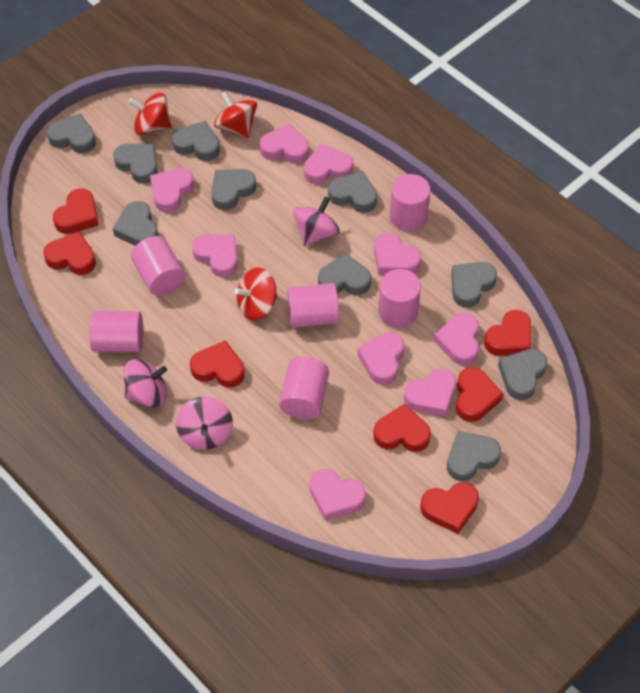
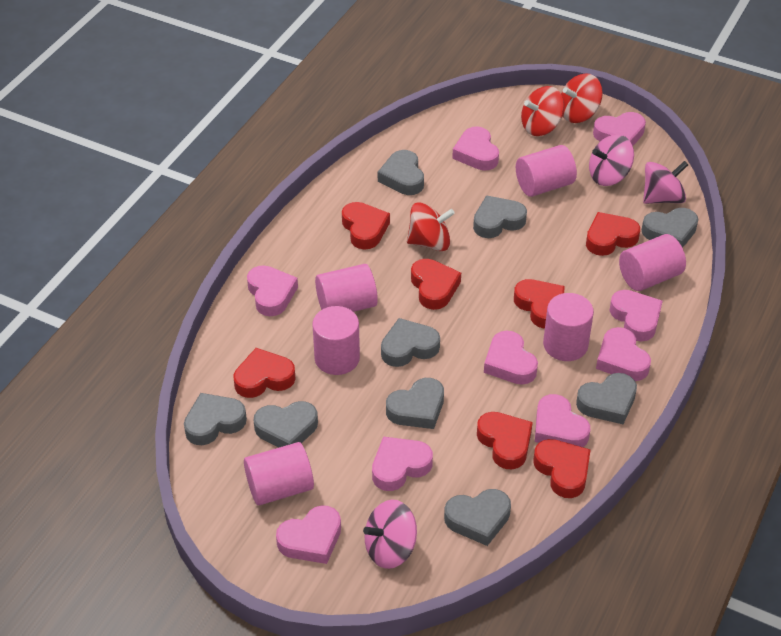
grey heart: [46,113,96,153] [113,144,158,184] [113,201,158,246] [171,121,220,161] [211,169,256,210] [318,253,371,295] [328,171,377,213] [447,431,501,481] [451,262,497,308] [498,349,547,400] = 10 -> [184,393,247,445] [253,401,318,447] [378,150,424,195] [381,318,440,367] [386,378,444,429] [444,489,511,546] [473,195,527,238] [576,373,637,424] [642,208,698,248] = 9

